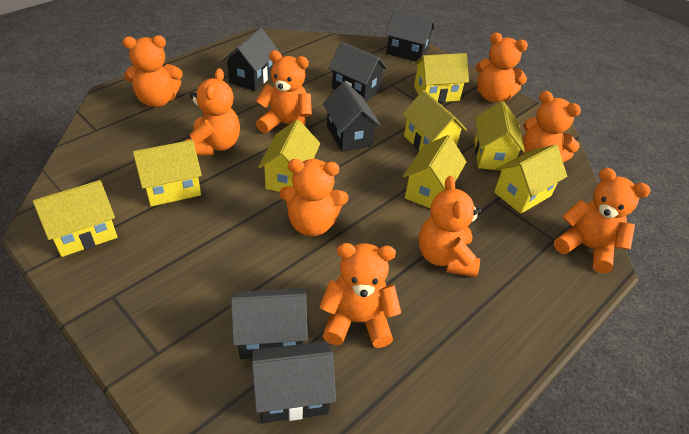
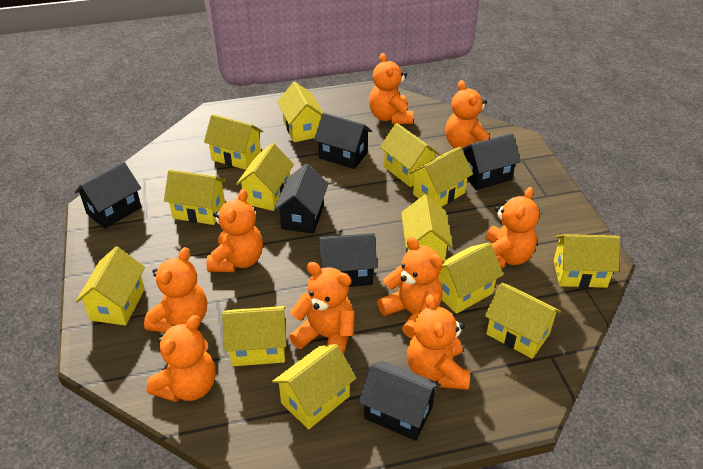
yellow house: [33,180,118,257] [133,140,202,206] [258,119,320,192] [402,90,467,151] [403,135,466,208] [414,53,469,103] [474,101,525,171] [494,144,567,214] = 8 -> [76,247,145,326] [164,170,226,225] [204,114,263,170] [222,306,286,366] [236,143,294,211] [272,344,356,429] [277,82,323,142] [380,123,441,187] [401,195,453,261] [409,147,473,207] [438,243,503,314] [485,282,561,359] [554,234,620,288] = 13

